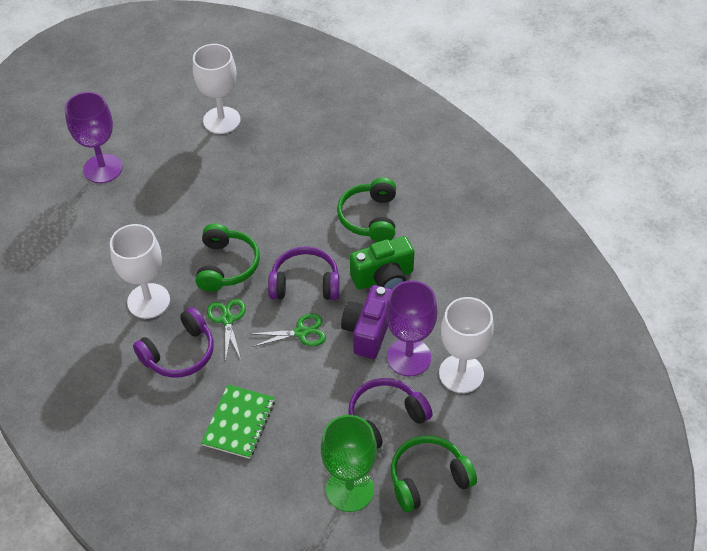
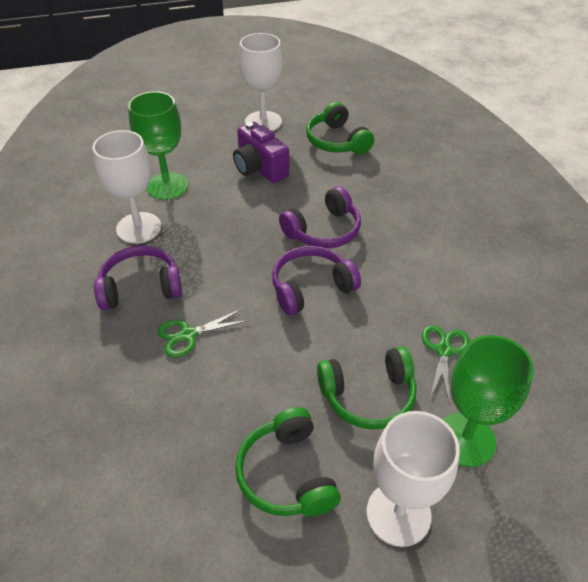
green camera: [350,236,414,290] = 1 -> none = 0
green goblet: [321,415,377,512] = 1 -> [128,91,188,200] [442,335,534,467] = 2
green notebook: [201,385,275,459] = 1 -> none = 0
purple goblet: [65,92,123,183] [386,280,438,376] = 2 -> none = 0

